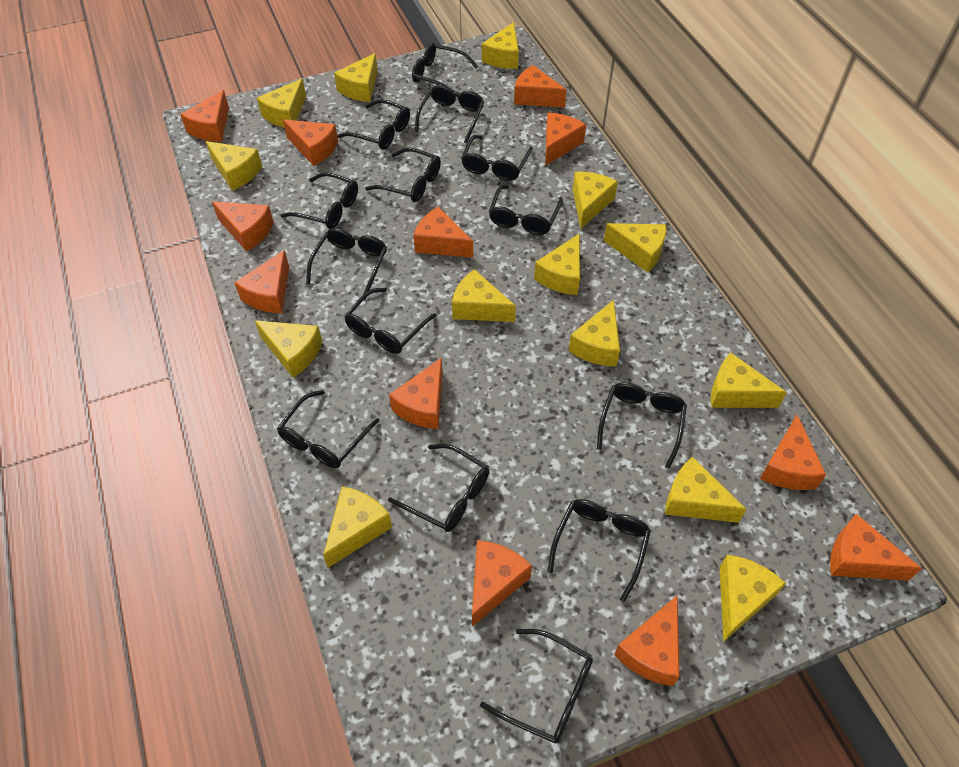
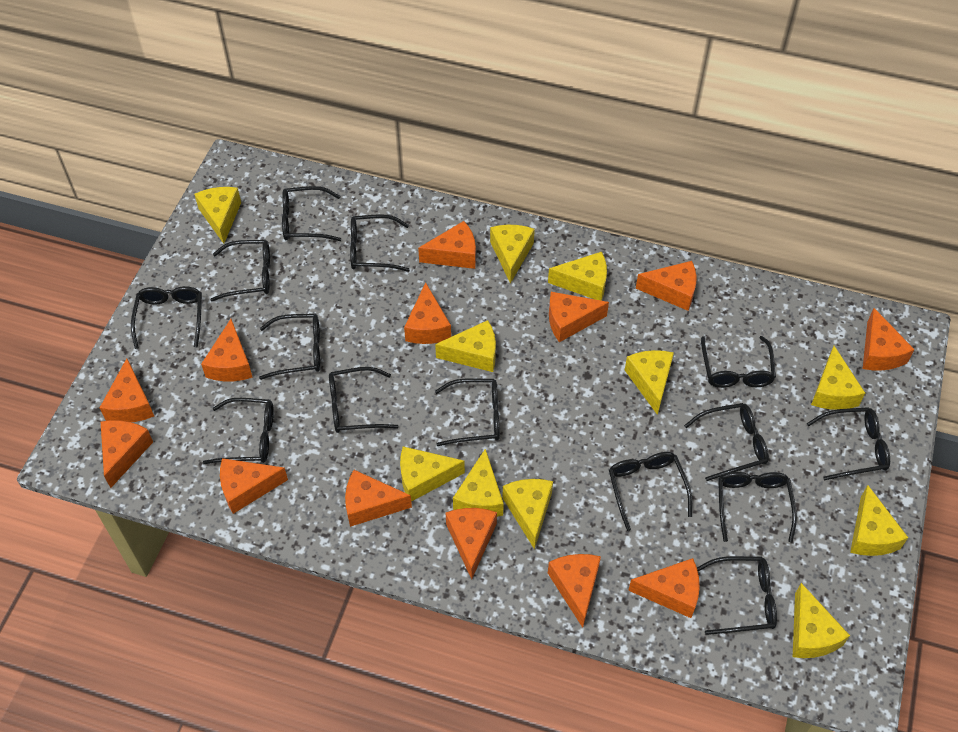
orange cheese: [180,90,229,142] [212,201,274,252] [234,250,289,313] [283,120,338,166] [389,358,443,429] [413,207,473,258] [472,540,532,627] [514,65,567,108] [545,113,586,166] [614,596,680,686] [760,415,826,490] [830,514,922,581] = 12 -> [100,358,154,422] [101,420,153,488] [201,319,253,381] [220,458,288,514] [345,470,412,527] [404,282,451,344] [418,221,476,269] [446,508,497,579] [548,554,601,628] [549,292,609,342] [628,558,700,618] [636,261,696,311] [863,308,915,370] = 13
yellow cheese: [206,141,262,191] [255,320,322,377] [257,79,306,127] [323,487,392,568] [334,53,378,102] [452,269,516,322] [482,22,519,69] [534,233,580,295] [569,300,620,367] [573,172,618,228] [604,223,666,272] [665,457,747,523] [711,353,787,408] [720,555,786,642] = 14 -> [194,187,241,244] [400,446,465,502] [435,320,496,372] [453,449,504,517] [490,225,535,284] [502,479,553,550] [548,252,607,301] [625,350,674,415] [793,583,850,658] [811,346,865,410] [850,485,908,556] = 11

